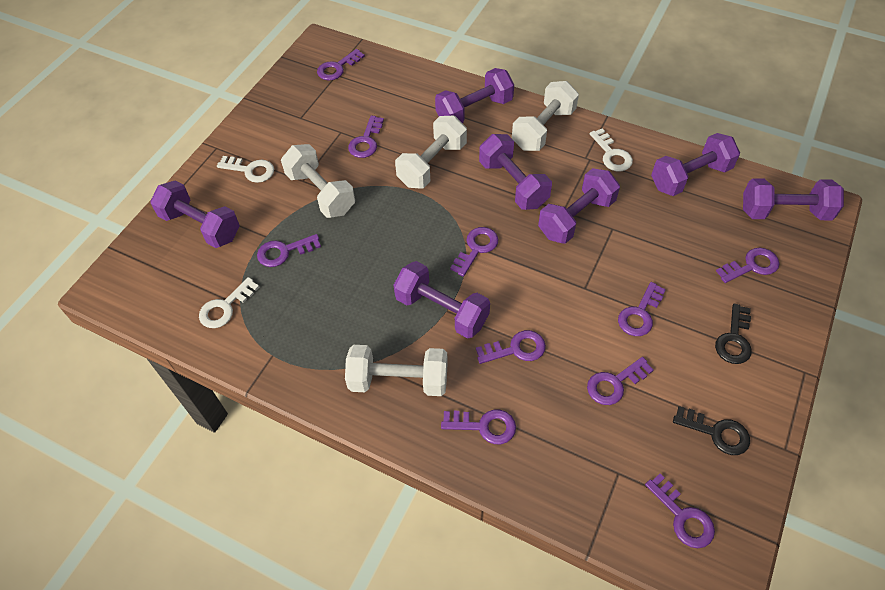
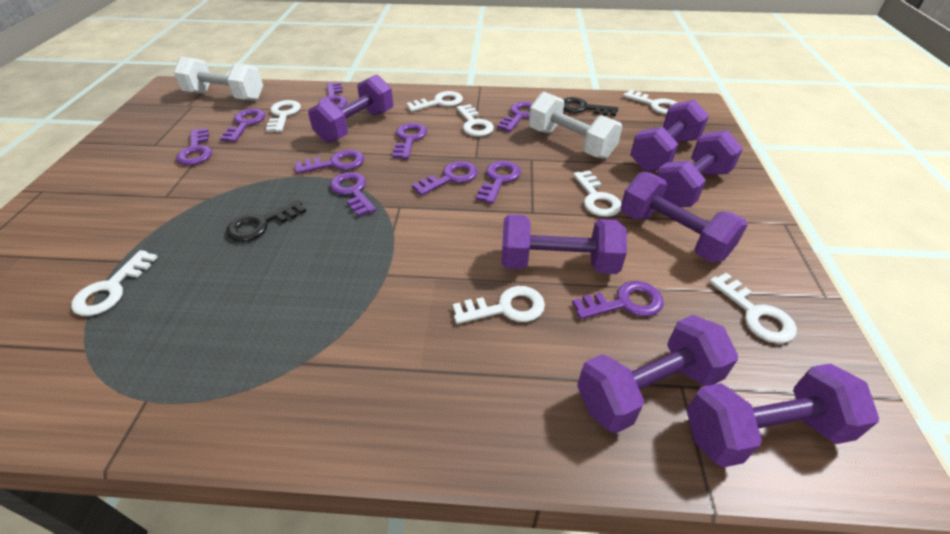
white dumbbell: [281,144,355,218] [345,345,448,396] [395,116,467,188] [512,81,579,151] = 4 -> [174,57,263,101] [529,92,622,159] = 2
white key: [199,277,259,328] [217,156,274,183] [590,129,633,171] = 3 -> [71,250,158,316] [266,100,301,132] [406,91,463,112] [453,286,545,324] [456,104,494,136] [573,170,621,217] [623,90,677,114] [709,273,797,343] = 8

